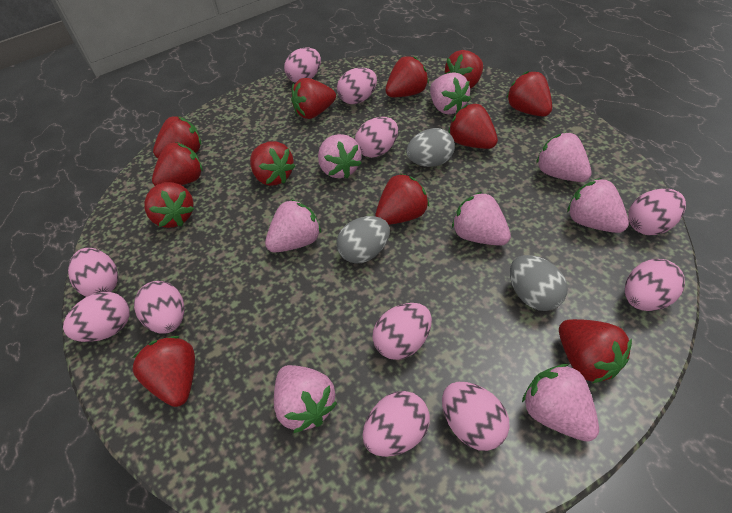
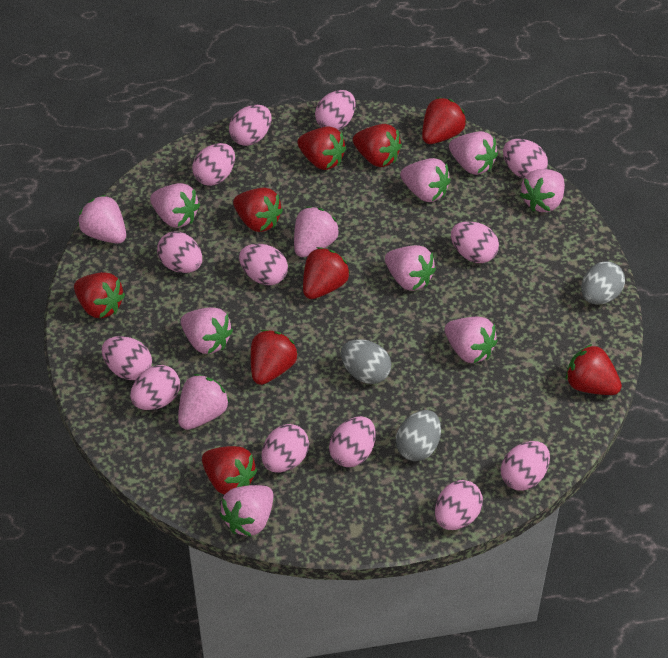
pink egg: [63,292,130,342] [68,248,118,297] [134,281,185,334] [284,48,321,83] [337,68,377,104] [355,117,398,158] [363,391,430,457] [372,303,432,360] [442,382,510,451] [625,259,685,311] [628,189,686,235] = 11 -> [102,336,152,380] [130,365,180,410] [157,232,202,273] [192,143,235,186] [229,105,271,146] [239,244,288,285] [262,424,309,473] [315,90,356,130] [329,416,376,467] [435,480,483,530] [451,221,499,263] [501,441,550,491] [503,139,548,179] = 13
pink strawberry: [265,199,321,252] [274,365,337,433] [318,134,362,178] [430,72,471,114] [452,192,511,246] [522,364,599,442] [536,132,591,182] [567,178,629,233] = 8 -> [78,195,126,244] [150,183,200,228] [178,374,230,430] [181,307,233,354] [220,485,273,537] [294,206,339,257] [385,245,436,291] [400,158,451,202] [444,317,498,363] [449,131,498,175] [520,169,565,212] = 11
red strawberry: [132,336,195,407] [145,182,194,228] [152,142,203,186] [153,116,201,158] [250,141,295,186] [291,78,336,119] [375,173,429,225] [385,56,429,97] [444,50,483,89] [448,104,498,149] [506,71,552,117] [559,319,632,383] = 12 -> [74,272,125,318] [202,446,257,495] [233,188,283,232] [251,330,298,385] [297,126,346,170] [303,247,350,299] [353,124,402,167] [422,97,466,144] [566,344,622,395] = 9

